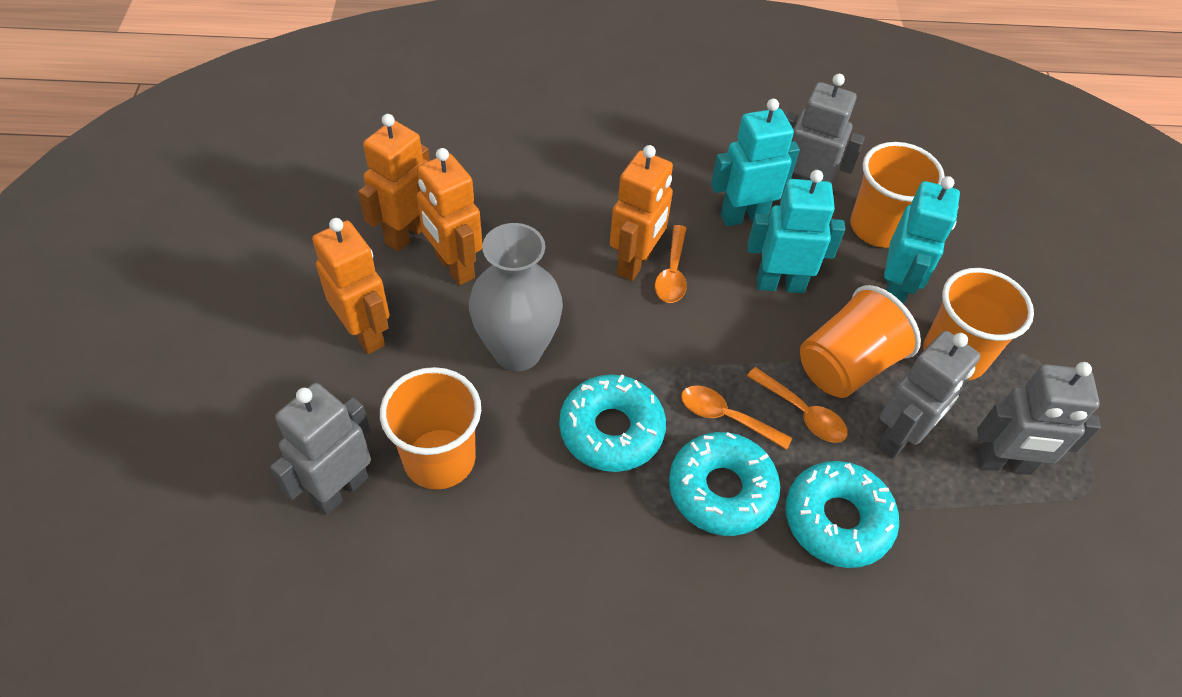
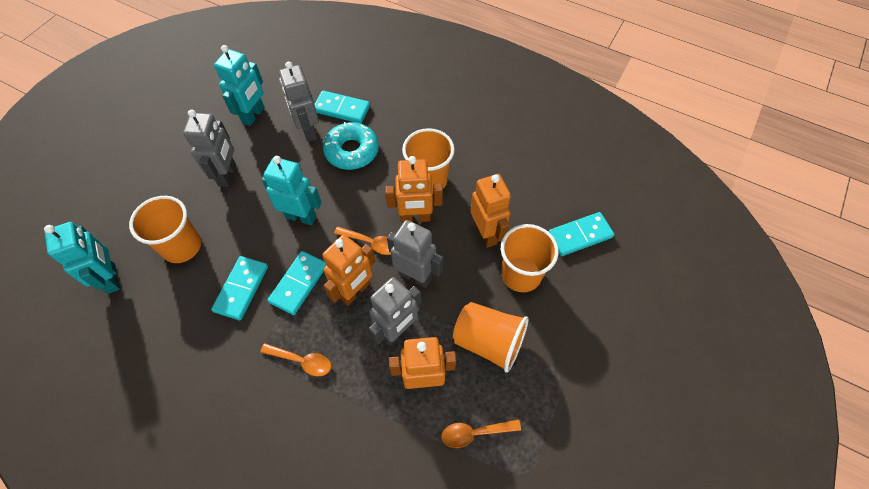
grey vase: [469,223,563,371] = 1 -> none = 0
turquoise domino: none = 0 -> [211,256,268,320] [267,251,326,315] [314,90,370,123] [548,212,614,256] = 4
turquoise donut: [559,374,666,472] [669,432,780,536] [785,461,899,568] = 3 -> [323,122,379,170] = 1

